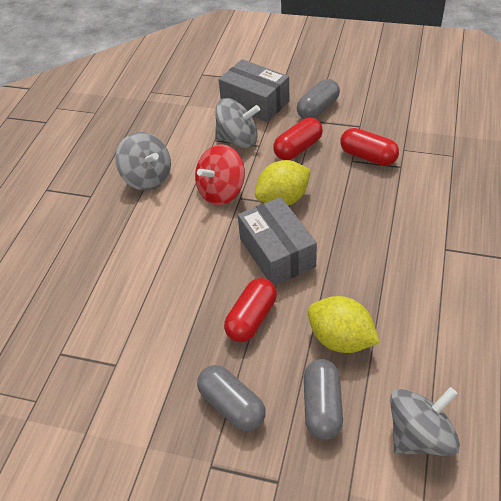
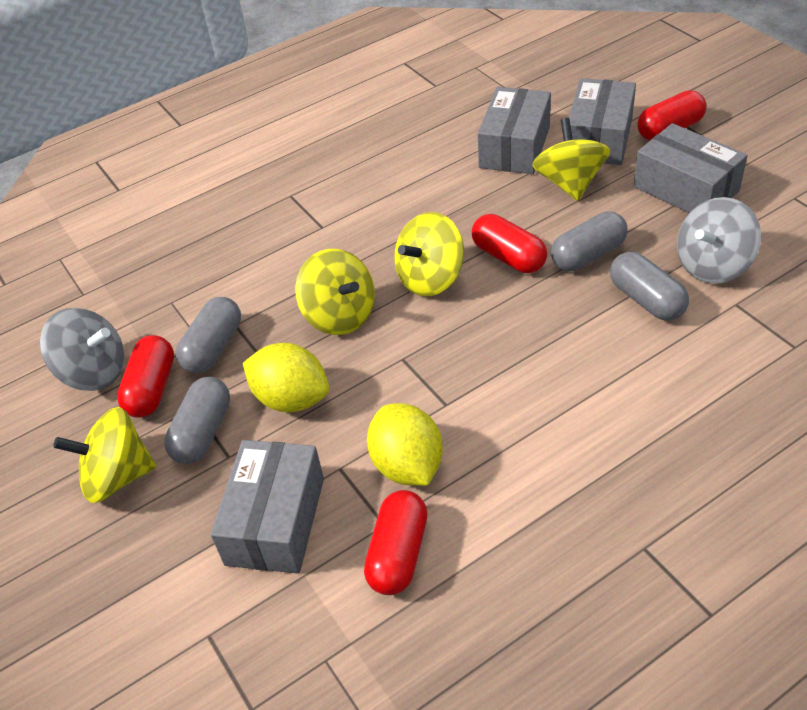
grey box: [218,59,289,122] [238,197,317,286] = 2 -> [211,440,324,574] [478,87,551,174] [569,78,636,165] [633,123,747,213] = 4
grey capsule: [197,365,266,431] [297,79,340,119] [304,359,343,440] = 3 -> [164,377,230,464] [176,297,241,374] [551,211,628,271] [610,252,689,321] = 4
grey spinning top: [115,132,171,191] [215,98,260,148] [390,387,460,456] = 3 -> [40,308,124,391] [677,197,761,284] = 2
red capsule: [224,278,277,342] [273,118,323,160] [340,128,399,166] = 3 -> [117,335,174,418] [364,490,428,595] [472,214,547,273] [637,90,706,140] = 4
red spinning top: [195,144,245,205] = 1 -> none = 0
yellow spinning top: none = 0 -> [53,407,156,503] [295,249,375,335] [394,212,464,297] [532,118,611,201] = 4

